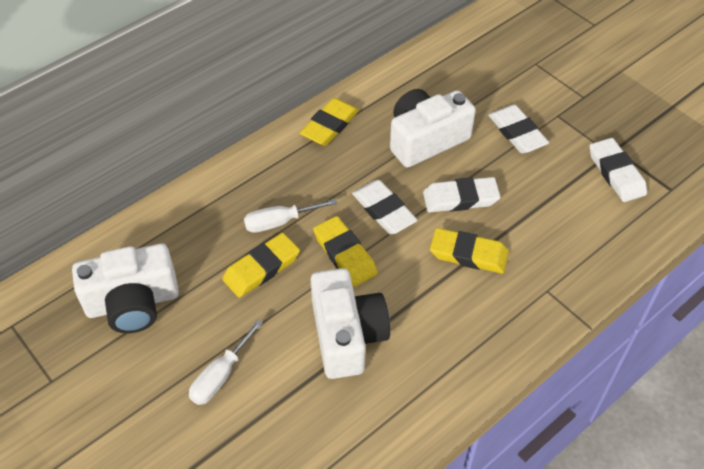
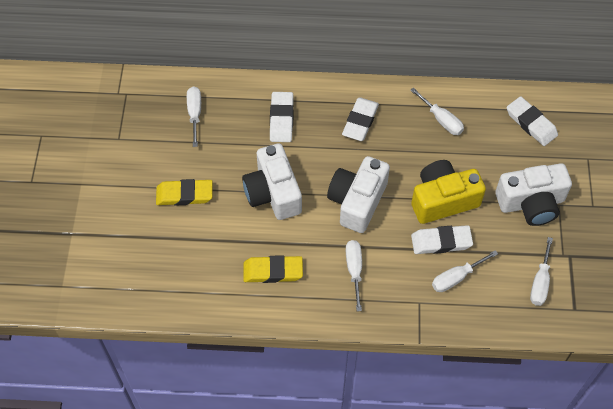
white screwdriver: [189,320,263,405] [244,199,337,233] = 2 -> [187,87,201,147] [346,240,362,311] [410,88,464,135] [432,250,498,292] [530,237,553,306] = 5
yellow camera: none = 0 -> [411,160,486,224] = 1
yellow eraser: [222,233,300,298] [300,98,359,146] [313,216,378,287] [430,228,509,274] = 4 -> [156,179,212,206] [243,255,303,283] = 2

